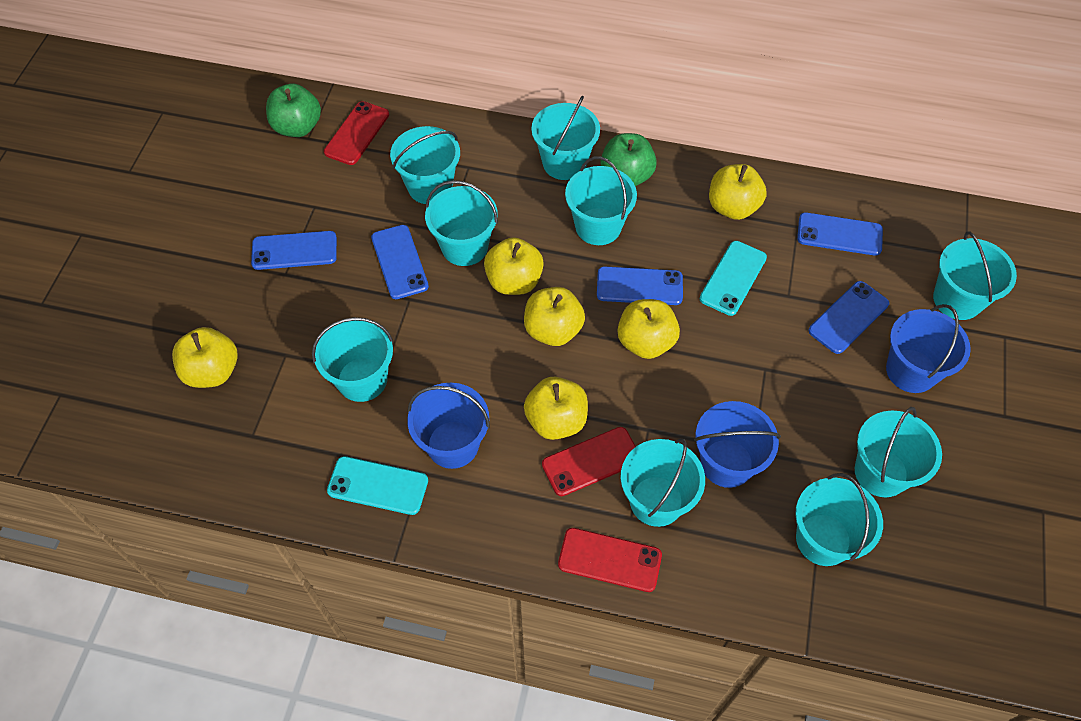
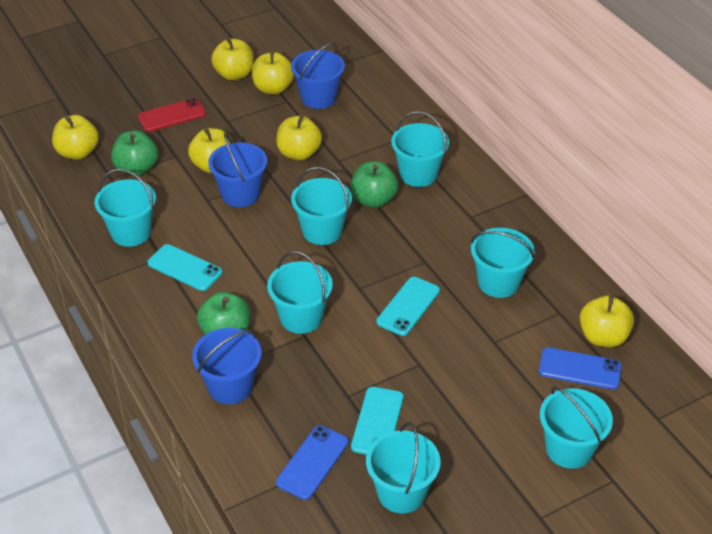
blue phone: [251,231,337,270] [371,225,429,299] [597,266,683,305] [797,212,883,256] [809,281,889,354] = 5 -> [276,425,349,500] [539,347,622,390] = 2
green apple: [266,83,321,137] [601,133,657,186] = 2 -> [111,130,158,176] [197,292,250,335] [351,161,399,208] = 3
red phone: [324,101,389,165] [542,427,636,496] [558,528,662,592] = 3 -> [138,98,206,132] = 1
turquoise bucket: [312,317,393,402] [390,126,460,204] [425,180,498,266] [531,96,600,180] [565,156,637,245] [621,439,705,527] [795,473,883,566] [855,407,942,497] [933,231,1017,320] = 9 -> [94,169,156,247] [267,251,333,334] [291,167,352,245] [366,422,440,513] [391,111,449,187] [471,228,535,298] [540,386,613,469] = 7
turquoise phone: [327,456,428,515] [700,241,767,316] = 2 -> [147,244,222,291] [351,387,403,455] [377,277,440,336] = 3

